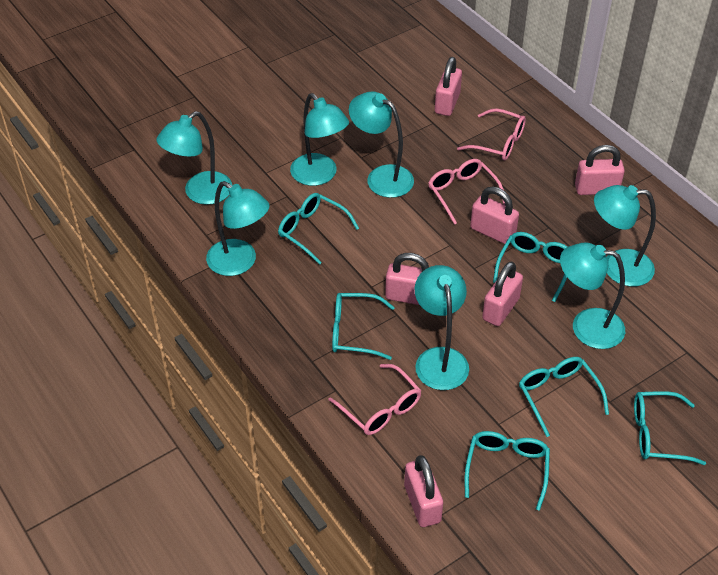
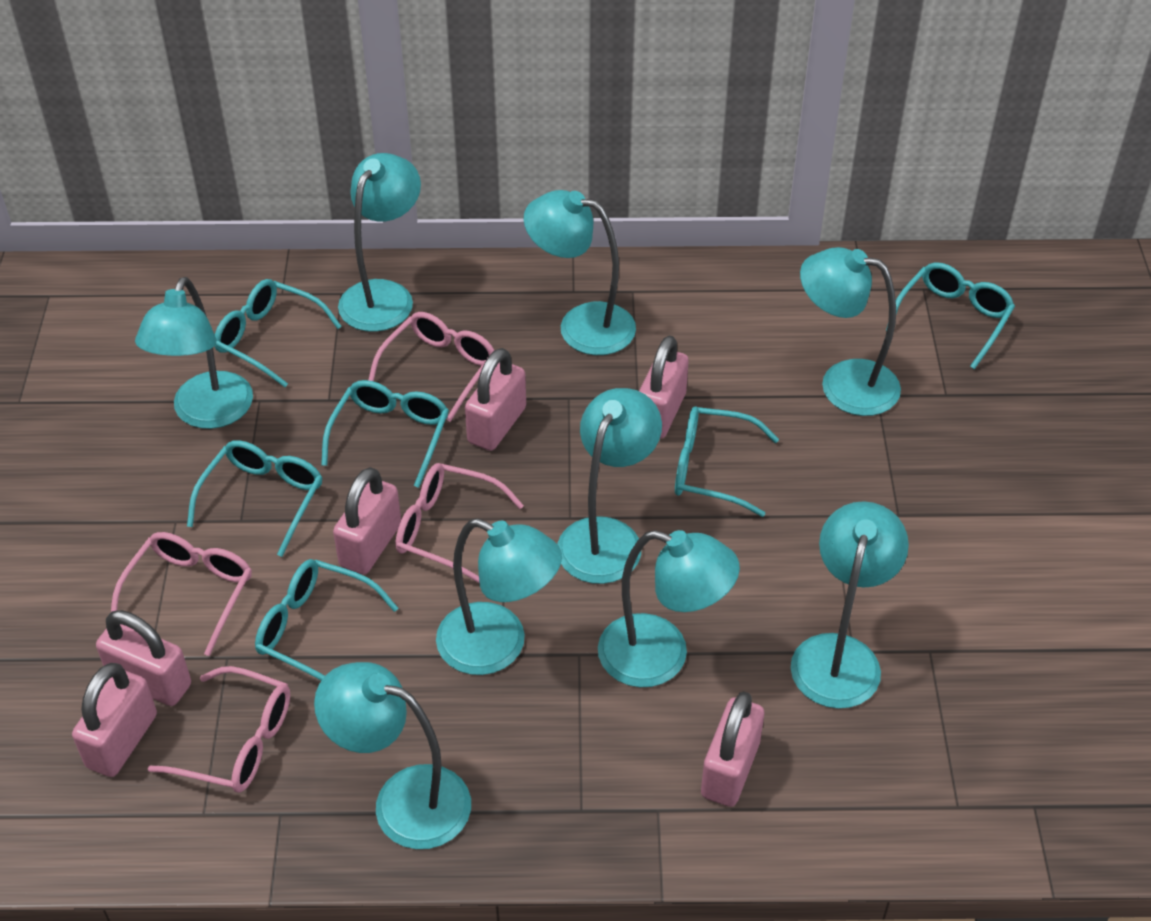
pink glasses: [328,364,422,435] [428,159,505,225] [457,108,526,160] = 3 -> [111,532,252,656] [148,666,290,792] [368,312,494,422] [396,463,524,583] = 4
turquoise lamp: [156,111,232,205] [206,181,270,276] [290,93,349,186] [349,91,414,198] [415,265,469,390] [560,243,625,349] [594,185,656,287] = 7 -> [135,277,253,429] [314,662,471,849] [338,153,421,332] [436,519,562,675] [524,190,636,355] [557,388,662,584] [598,530,740,687] [791,501,909,709] [800,247,901,416] = 9

